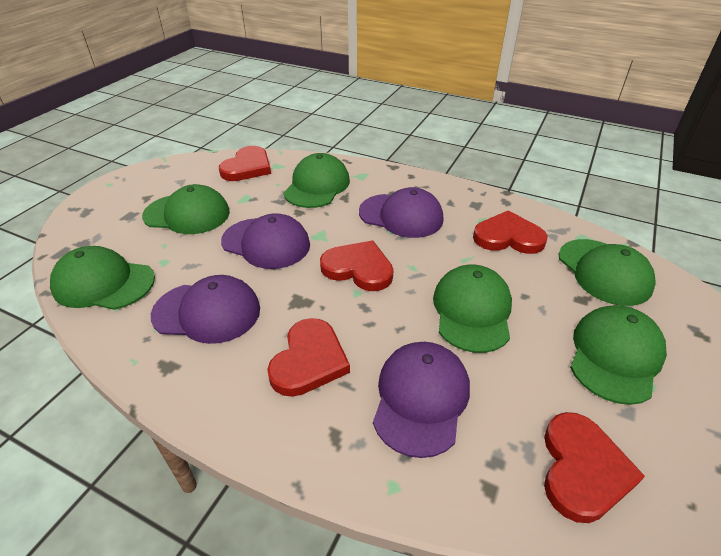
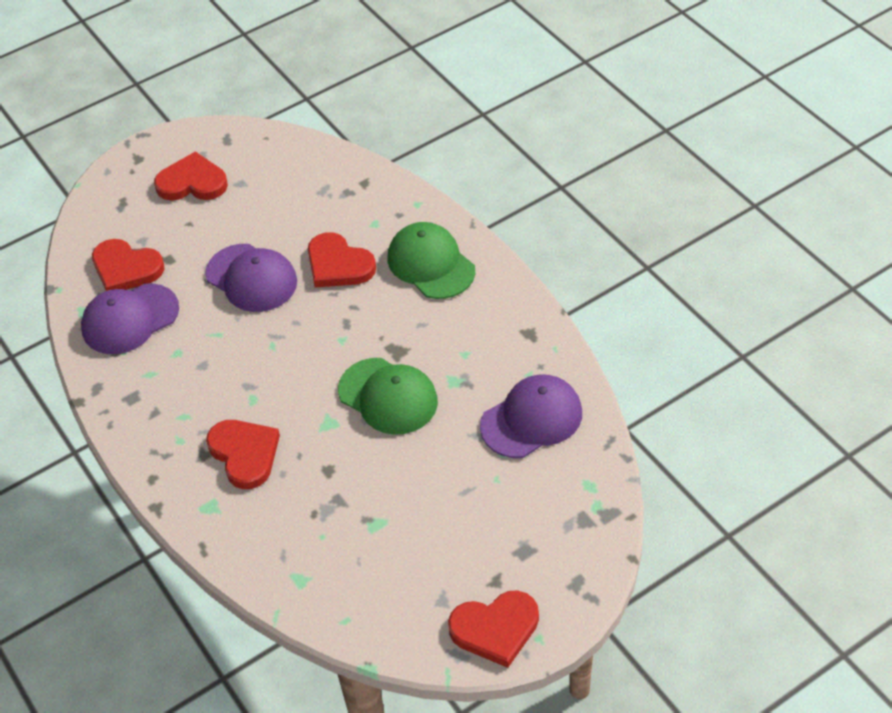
green cap: [50,246,155,310] [142,184,230,234] [283,153,350,208] [433,265,512,353] [559,239,656,306] [570,305,667,405] = 6 -> [338,358,438,435] [387,222,475,299] = 2
purple cap: [151,275,260,344] [221,213,310,269] [359,187,444,238] [373,342,470,458] = 4 -> [81,283,179,354] [205,244,297,312] [480,375,582,458] = 3

